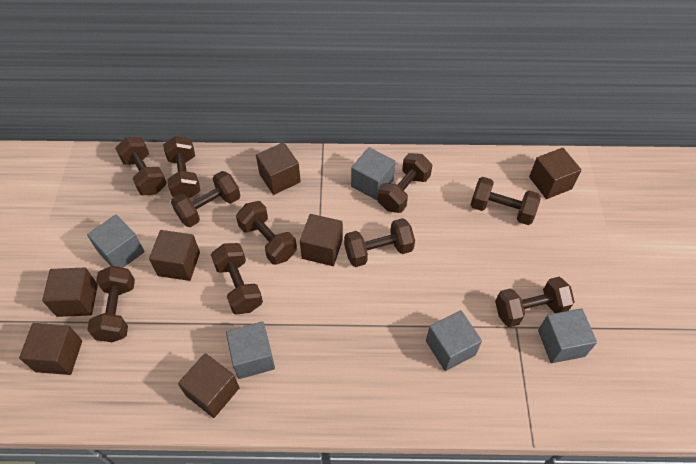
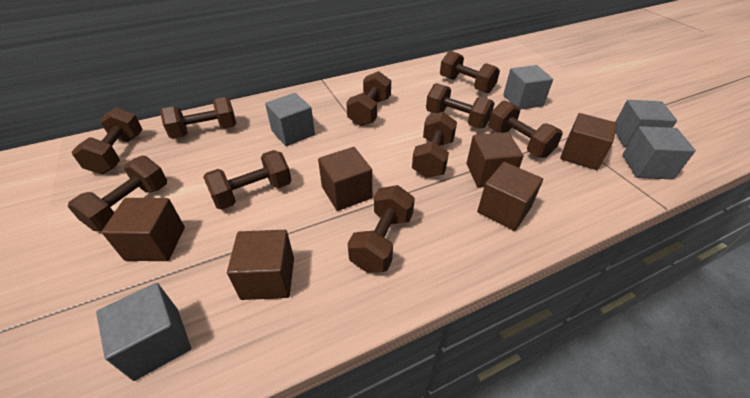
brown cube: [19,323,82,375] [42,268,98,317] [149,230,200,281] [178,353,240,418] [256,142,301,195] [300,214,343,266] [529,148,582,199] = 7 -> [102,198,185,261] [227,230,294,300] [318,147,372,211] [467,132,524,188] [477,162,543,231] [560,113,617,170] = 6

